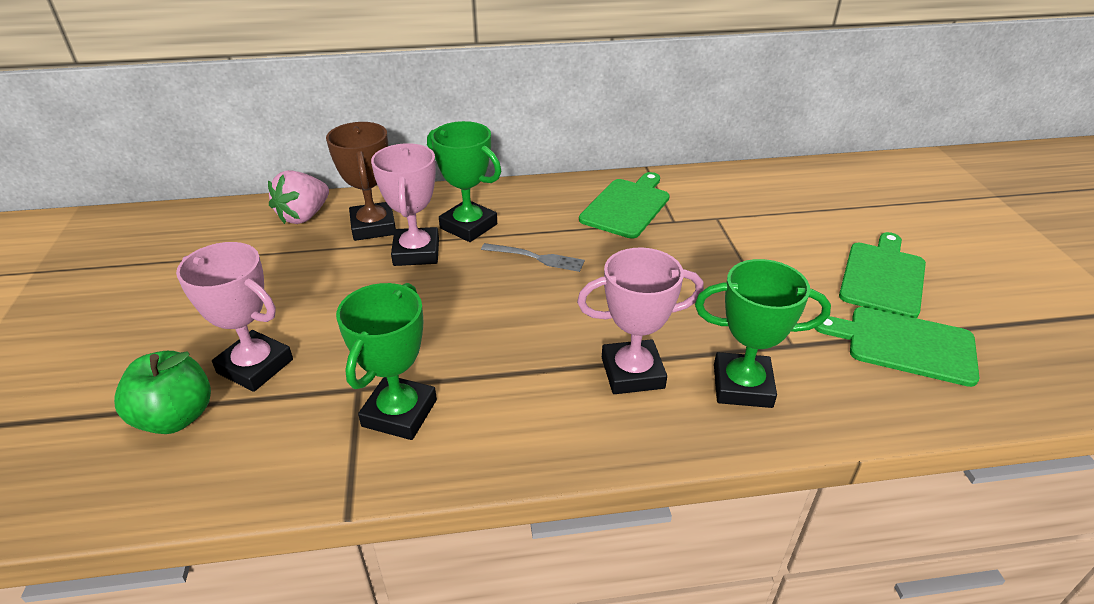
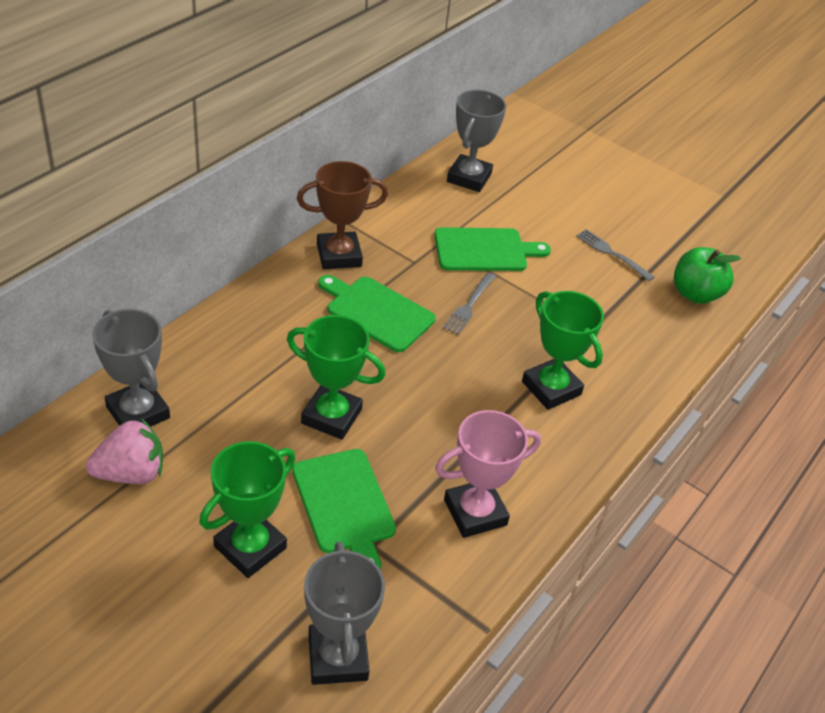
grey fork: [481,243,585,272] = 1 -> [443,272,496,335] [576,229,654,281] = 2
grey trophy: none = 0 -> [92,309,170,427] [304,541,385,685] [447,90,506,192] = 3
pink trophy: [176,242,293,392] [371,143,439,266] [577,248,704,394] = 3 -> [435,410,541,538] = 1

